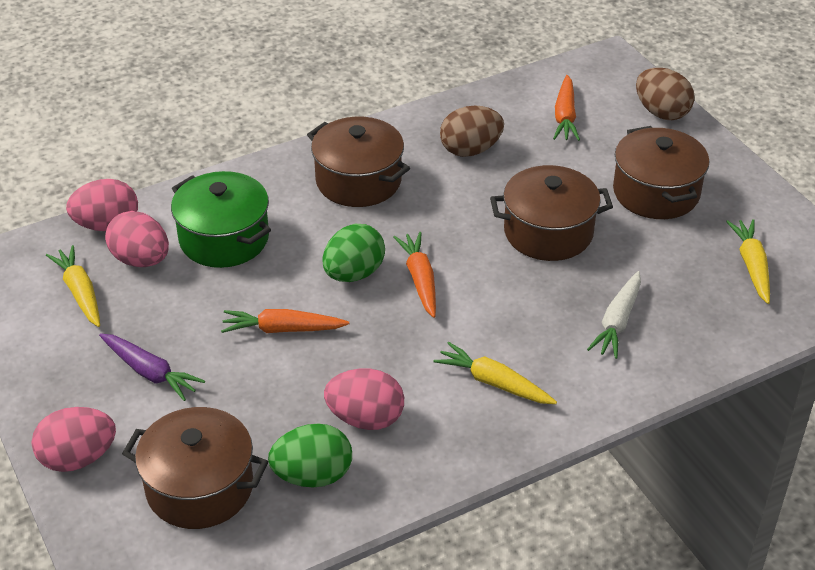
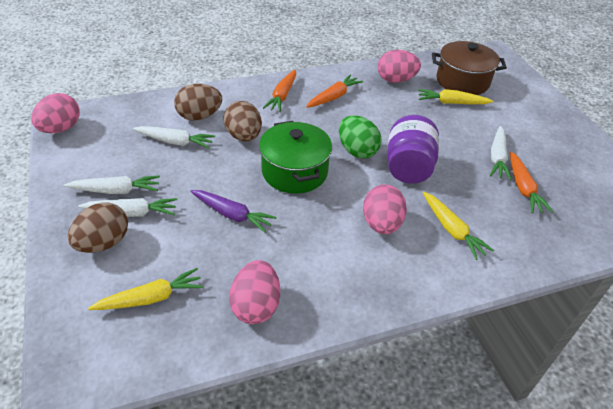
brown egg: [440,105,504,157] [636,68,695,120] = 2 -> [68,202,128,253] [174,84,222,120] [224,101,262,141] = 3
brown pot: [122,407,268,529] [307,117,410,207] [490,165,613,261] [613,126,709,219] = 4 -> [432,41,507,95] = 1
green egg: [268,423,352,487] [323,224,385,282] = 2 -> [339,115,382,158] = 1
purple jar: none = 0 -> [387,115,439,184] = 1
white carrot: [587,271,641,359] = 1 -> [64,175,160,194] [78,198,177,217] [133,126,215,149] [490,126,511,180] = 4

